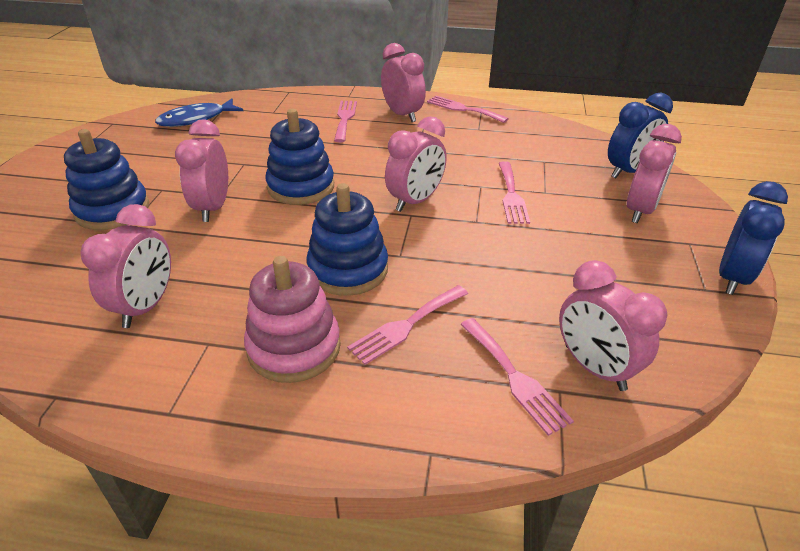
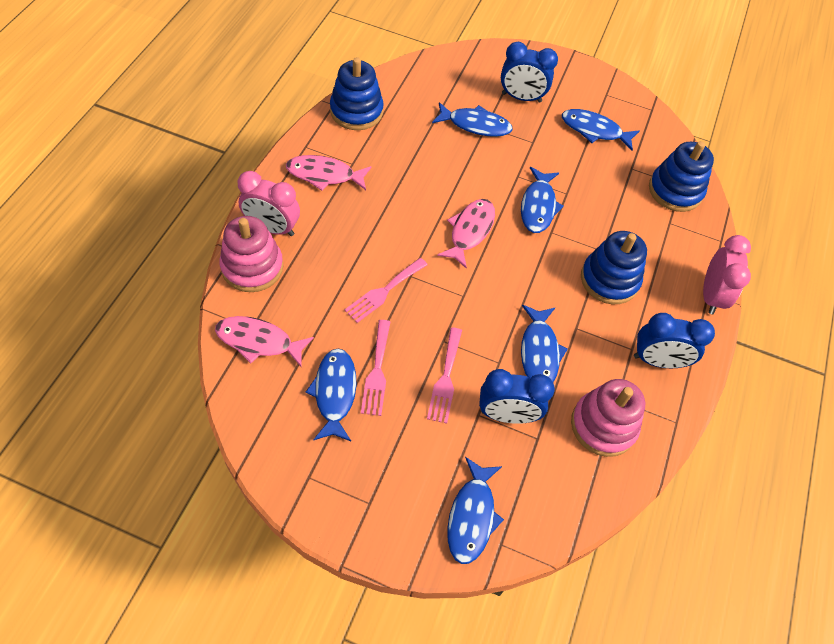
blue clock: [608,93,673,178] [719,181,788,295] = 2 -> [479,369,555,424] [501,42,558,103] [634,313,715,368] = 3
blue fish: [155,99,243,127] = 1 -> [306,348,357,441] [432,102,513,137] [447,457,504,564] [521,167,564,233] [521,305,568,382] [562,109,639,150] = 6
pink clock: [80,204,171,328] [175,119,228,222] [381,43,426,122] [385,116,447,212] [559,260,667,391] [627,124,682,223] = 6 -> [238,171,300,236] [703,235,751,315] = 2
pink fish: none = 0 -> [215,316,314,368] [286,155,372,191] [437,199,495,269] = 3
pink fork: [334,101,357,142] [347,285,468,365] [427,96,509,123] [460,318,574,436] [499,161,530,224] = 5 -> [344,258,428,323] [361,320,390,416] [427,327,462,424] = 3
pink stacking toy: [244,256,341,383] = 1 -> [219,216,283,292] [571,379,645,457] = 2

